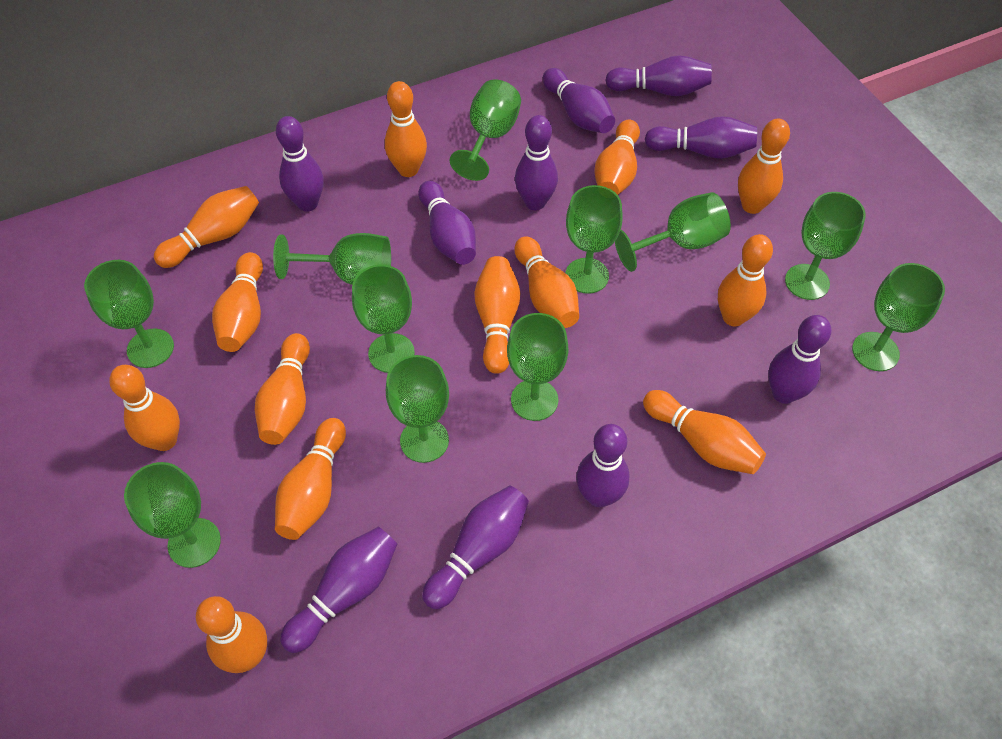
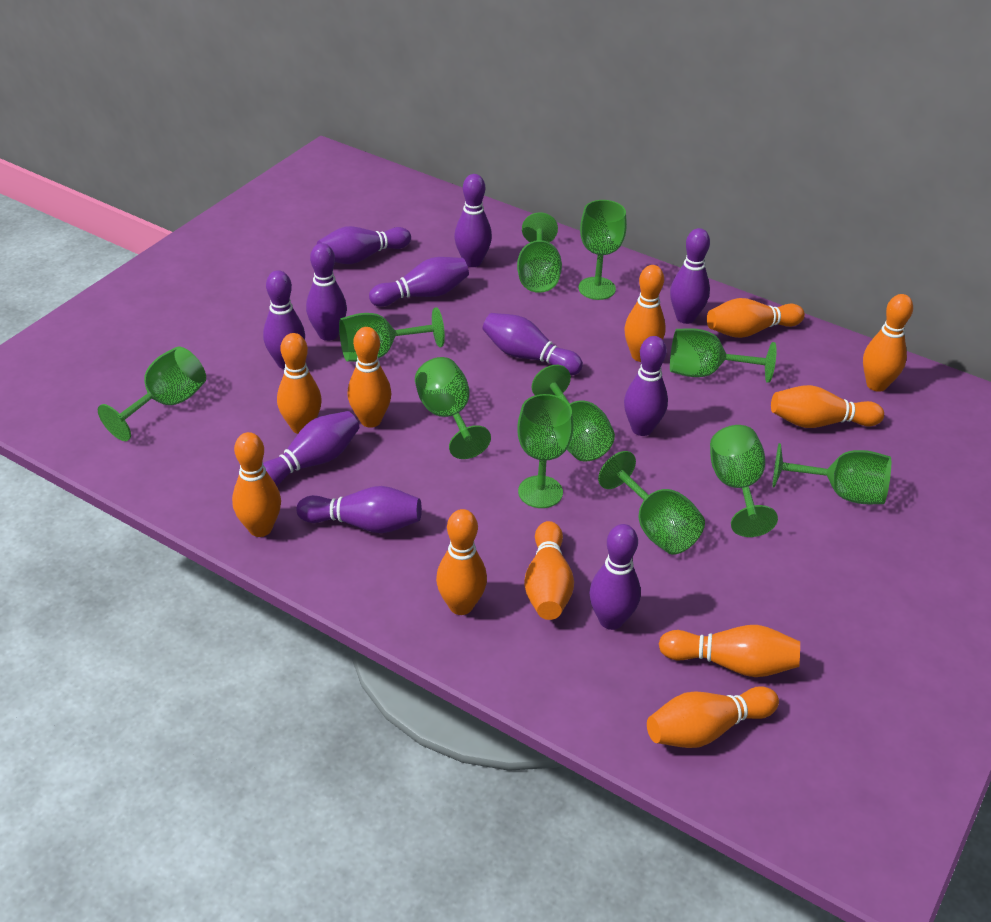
orange bowling pin: [109,365,180,451] [154,186,259,268] [196,596,267,673] [212,252,263,352] [255,333,310,445] [275,418,346,540] [385,81,427,177] [474,256,520,374] [514,236,579,328] [595,120,640,195] [643,390,766,474] [718,234,773,326] [738,118,790,214] = 13 -> [232,432,281,537] [277,333,322,434] [347,327,391,428] [436,509,487,615] [524,521,574,620] [624,265,666,362] [647,686,779,748] [659,625,800,677] [707,298,805,338] [771,385,884,428] [863,294,913,392] = 11
purple bowling pin: [276,116,324,211] [280,527,397,653] [419,181,476,265] [422,486,529,609] [515,115,558,210] [543,68,615,133] [576,424,630,507] [605,55,712,96] [645,116,757,159] [768,315,831,404] = 10 -> [263,270,305,369] [263,411,359,486] [296,486,422,533] [306,243,347,341] [317,226,411,264] [369,257,469,307] [454,174,492,267] [483,313,583,375] [589,524,641,630] [624,336,668,436] [670,228,710,324] = 11

